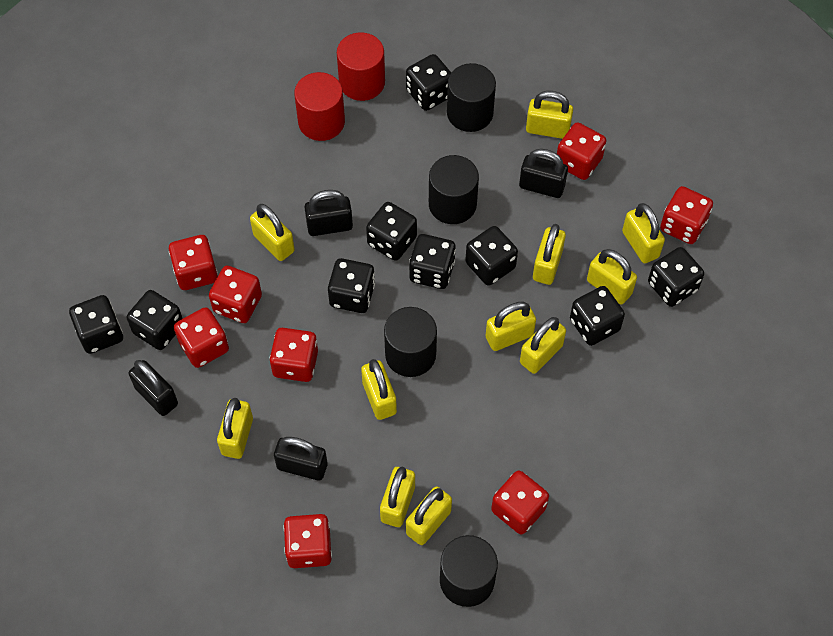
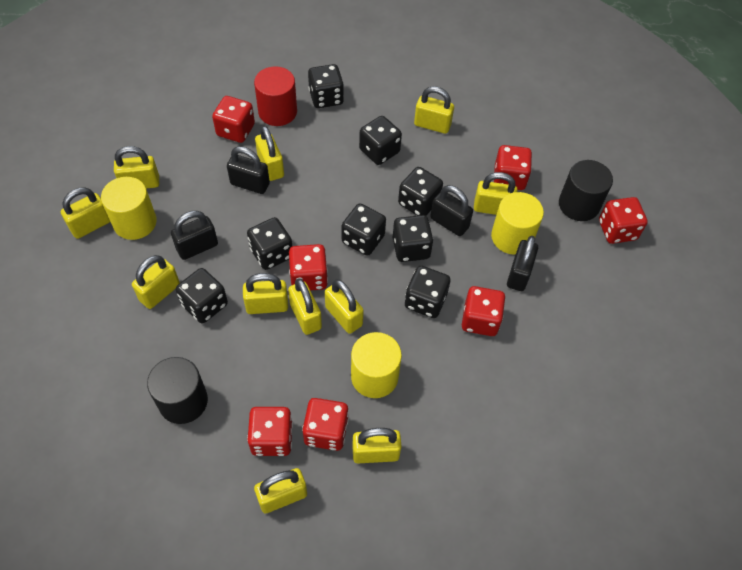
black cylinder: [384,307,437,377] [429,155,479,224] [440,535,498,607] [447,63,496,132] = 4 -> [147,357,208,424] [559,160,613,221] = 2
black dice: [69,295,123,354] [127,290,183,350] [328,258,375,313] [366,202,417,261] [406,54,451,111] [409,234,456,289] [465,226,518,286] [570,286,625,346] [648,247,704,307] = 9 -> [176,268,228,323] [247,217,292,270] [308,64,344,108] [342,204,386,256] [359,116,402,165] [393,215,433,262] [398,167,443,216] [405,266,451,318] = 8
red cylinder: [294,72,345,141] [337,32,385,101] = 2 -> [254,66,297,126] = 1
red dice: [169,235,218,290] [174,307,229,368] [209,266,262,323] [270,328,318,382] [284,514,332,568] [491,470,549,534] [557,122,606,180] [660,186,713,244] = 8 -> [212,96,255,143] [247,407,293,456] [289,244,328,291] [302,398,349,451] [462,286,505,336] [494,145,532,190] [599,197,648,244] = 7
yellow cylinder: none = 0 -> [101,177,157,240] [351,332,402,398] [491,192,544,255] = 3

